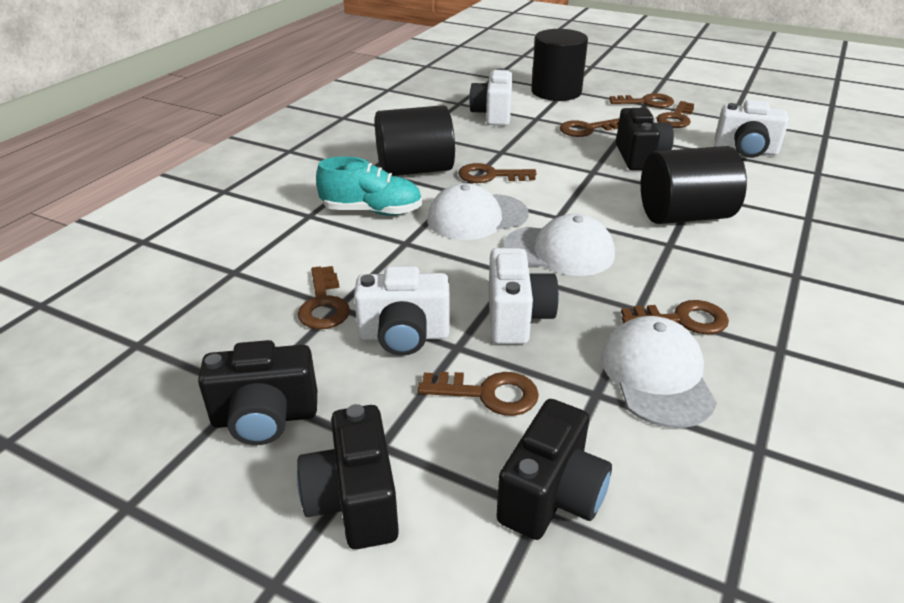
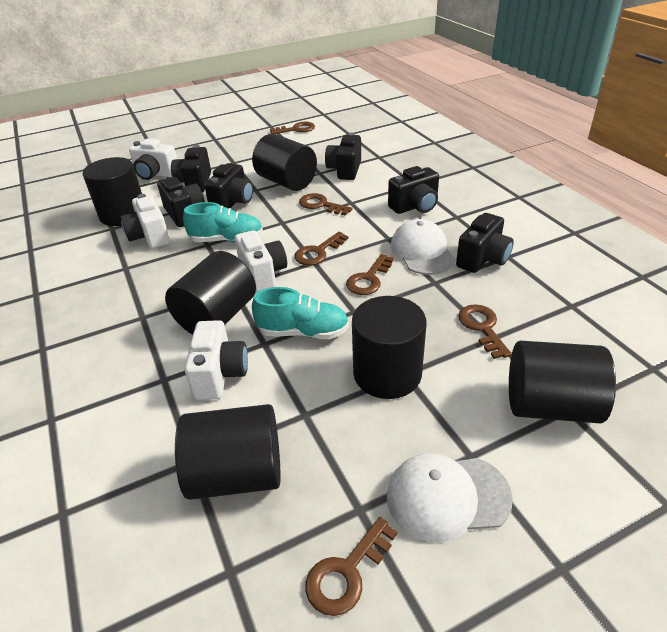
black camera: [198,340,317,445] [297,404,399,549] [496,399,612,540] [616,108,674,170] = 4 -> [157,177,205,227] [171,145,211,192] [204,163,253,208] [325,133,361,180] [388,166,439,214] [456,213,514,273] = 6
black cylinder: [375,105,455,176] [531,29,588,101] [641,146,747,224] = 3 -> [82,157,142,226] [165,251,256,335] [175,404,281,500] [252,134,317,191] [352,296,427,399] [509,341,616,423] = 6
brown key: [298,266,350,329] [418,372,539,416] [458,163,537,183] [560,118,619,137] [610,93,674,108] [621,300,729,335] [656,101,694,128] = 7 -> [270,121,315,134] [294,232,348,266] [299,193,353,216] [305,517,398,616] [346,254,394,295] [458,304,511,359] = 6
turquoise shoe: [316,156,422,216] = 1 -> [183,202,263,242] [252,287,349,339] = 2
white cap: [427,183,529,240] [503,213,615,276] [601,316,717,428] = 3 -> [387,453,513,542] [390,219,456,275] = 2

